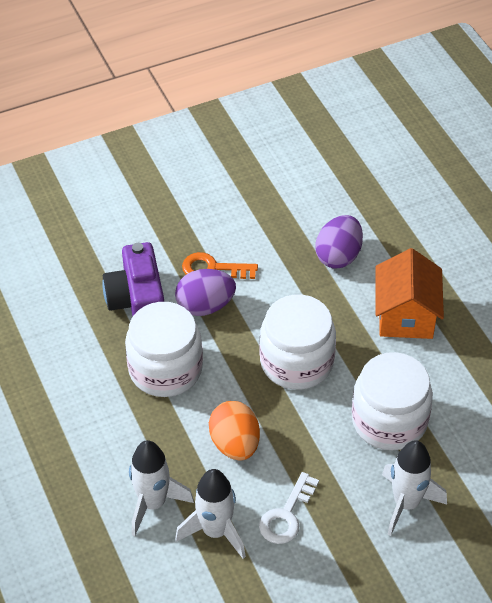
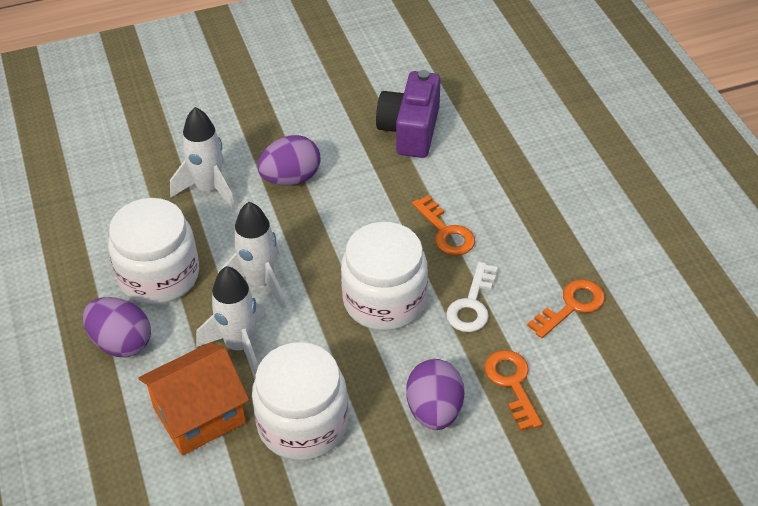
orange egg: [209,401,260,460] = 1 -> none = 0
orange key: [182,252,258,279] = 1 -> [412,195,475,256] [484,350,542,431] [527,279,605,338] = 3
purple egg: [175,269,236,316] [315,215,363,269] = 2 -> [83,297,151,357] [257,135,320,185] [406,359,464,430] = 3

